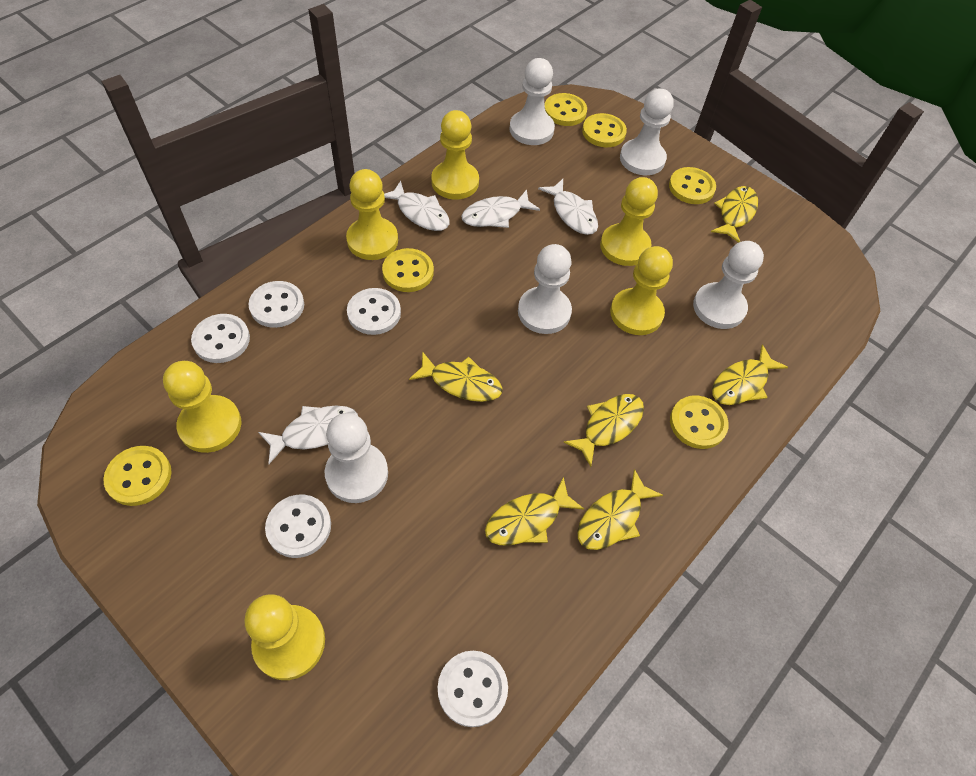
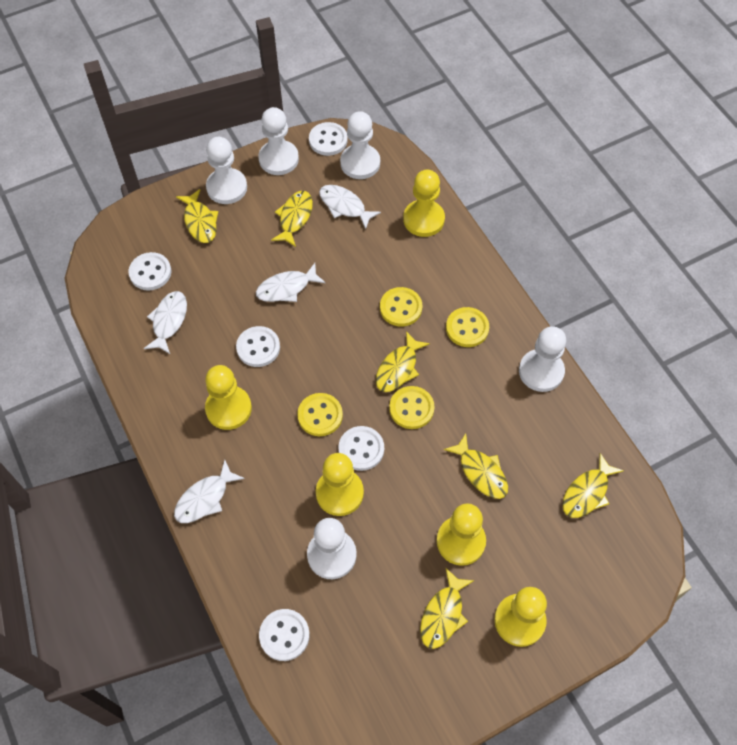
yellow button: [103,446,171,506] [382,248,434,292] [545,93,587,126] [582,113,627,147] [669,167,716,204] [670,395,729,449] = 6 -> [297,393,343,436] [380,287,422,327] [389,386,434,429] [446,307,489,347] = 4
yellow pawn: [163,361,241,453] [244,595,325,680] [346,169,398,260] [431,110,479,200] [600,177,658,266] [610,246,673,335] = 6 -> [205,365,252,430] [316,453,364,516] [403,170,445,237] [437,503,486,566] [494,587,547,647] = 5

